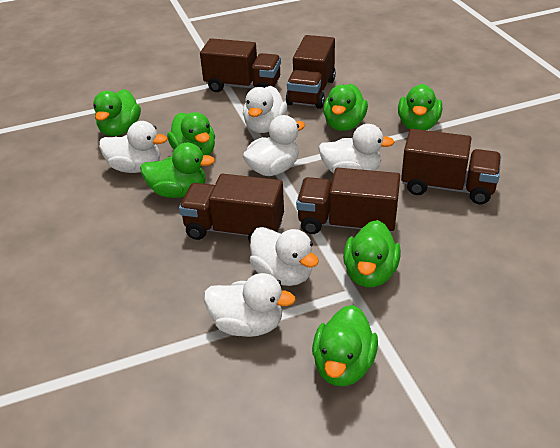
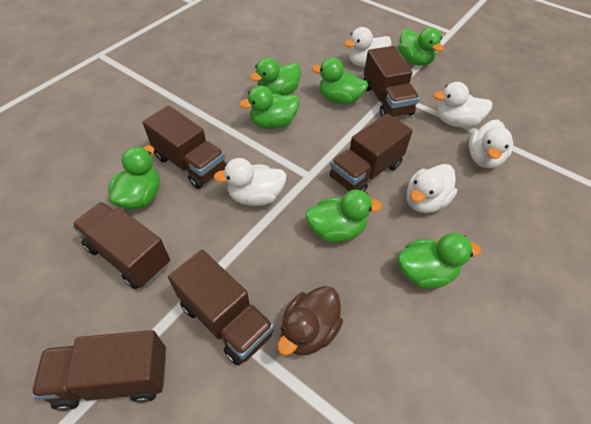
brown duck: none = 0 -> [278,286,343,356] = 1
brown truck: [179,174,284,242] [200,38,281,92] [286,35,336,109] [296,168,400,234] [401,129,501,204] = 5 -> [31,330,166,411] [72,202,170,289] [143,105,226,189] [168,250,274,366] [330,113,413,192] [363,46,420,117] = 6
white duck: [99,121,167,173] [204,273,296,337] [243,86,287,133] [243,115,305,176] [250,227,319,286] [318,124,395,173] = 6 -> [214,158,287,206] [344,27,392,67] [407,164,457,213] [433,82,493,128] [468,119,513,168] = 5

